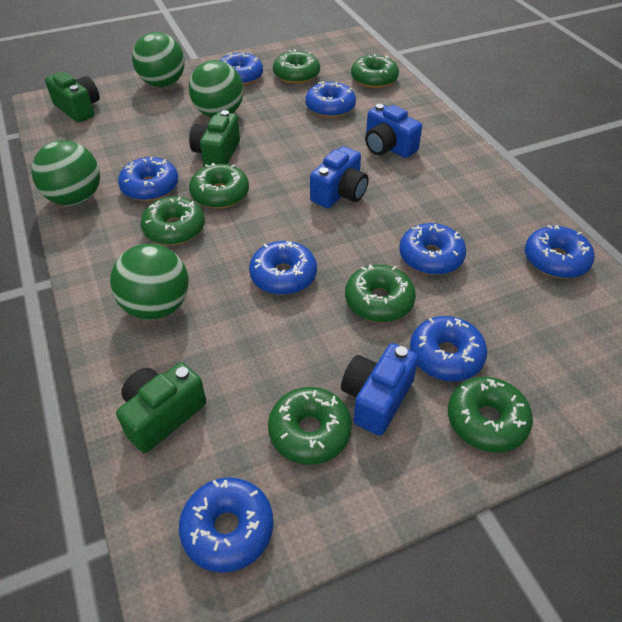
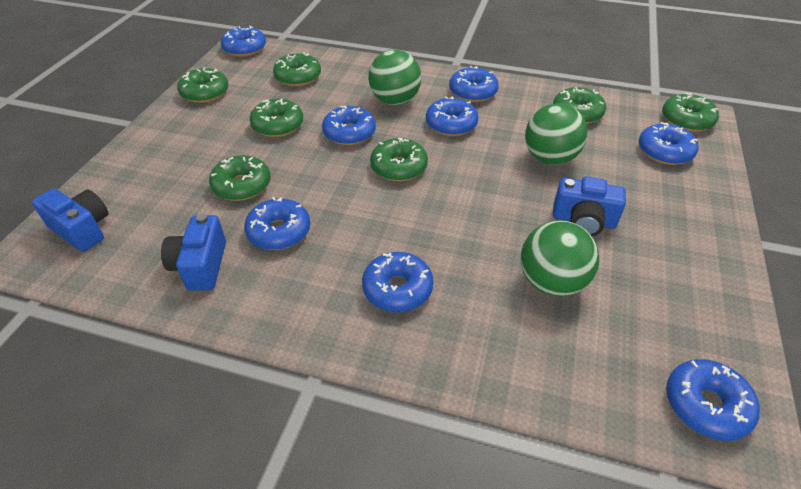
green ball: [31,140,100,206] [110,244,189,320] [132,32,185,87] [189,60,244,117] = 4 -> [368,50,421,105] [521,221,599,297] [525,103,588,165] = 3
green camera: [45,72,100,123] [116,362,206,453] [189,110,240,167] = 3 -> none = 0

